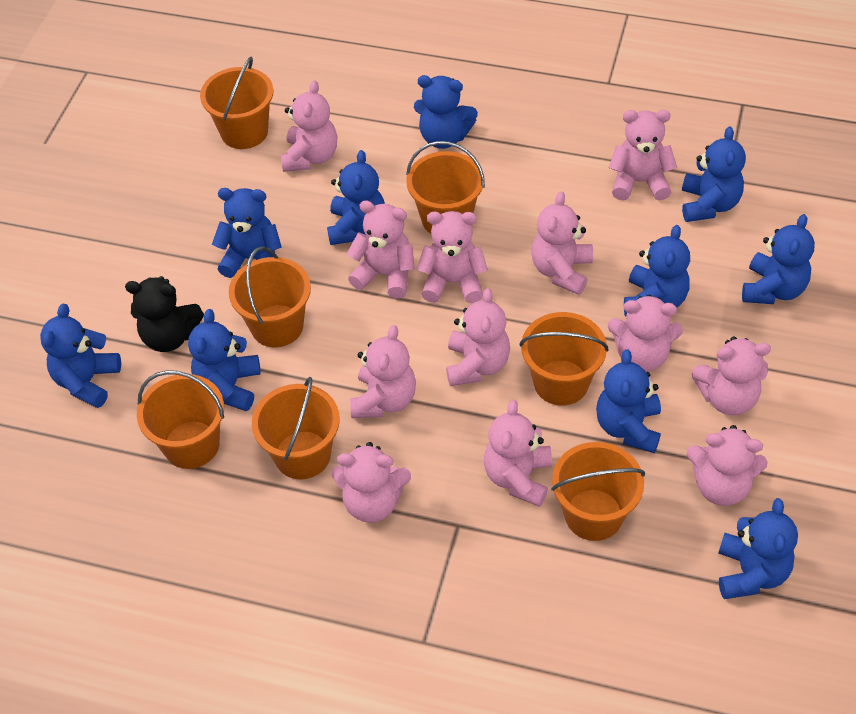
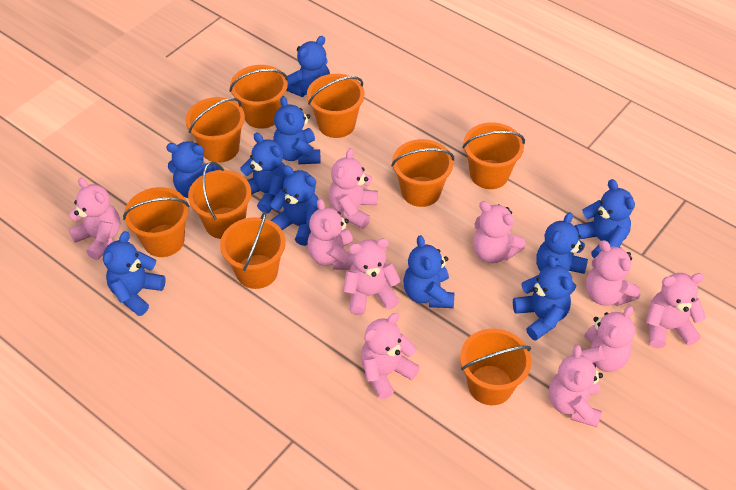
black teddy bear: [125,276,204,352] = 1 -> none = 0
orange bucket: [137,370,224,469] [200,57,273,149] [229,247,311,347] [252,377,340,479] [406,141,485,233] [519,312,609,406] [551,442,645,541] = 7 -> [123,187,190,257] [185,97,245,163] [188,161,251,239] [220,211,286,289] [230,65,288,129] [307,74,365,138] [391,139,454,207] [460,329,531,405] [463,122,525,189] = 9
pink teddy bear: [281,80,337,172] [332,442,411,523] [347,200,415,298] [350,325,416,418] [417,211,488,303] [446,288,510,386] [484,400,552,507] [531,191,593,295] [608,295,683,372] [609,110,677,200] [687,425,768,506] [692,336,771,415] = 12 -> [68,178,120,260] [307,199,353,270] [329,148,378,229] [343,238,401,315] [361,313,420,399] [473,201,525,263] [549,345,603,427] [572,306,635,372] [586,240,640,306] [646,273,706,348] = 10

